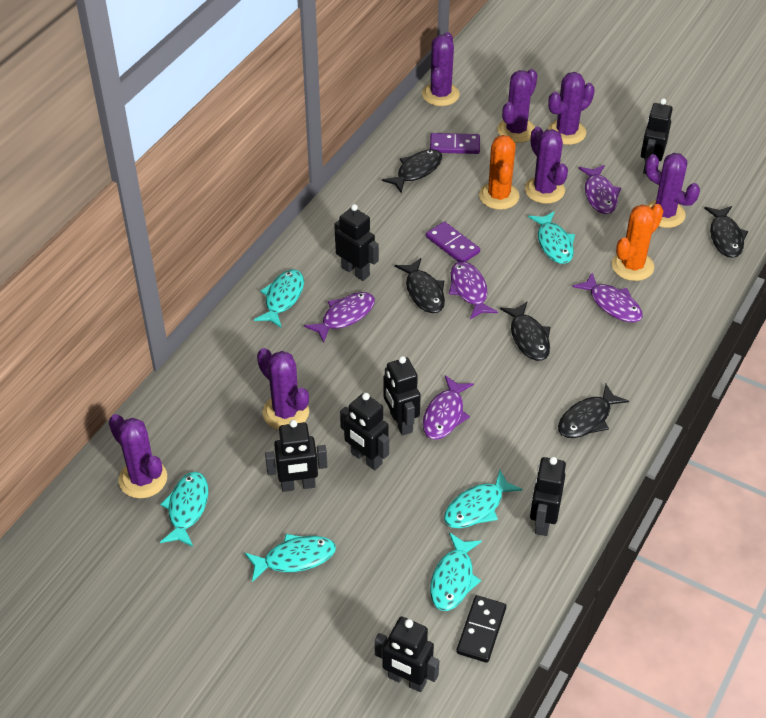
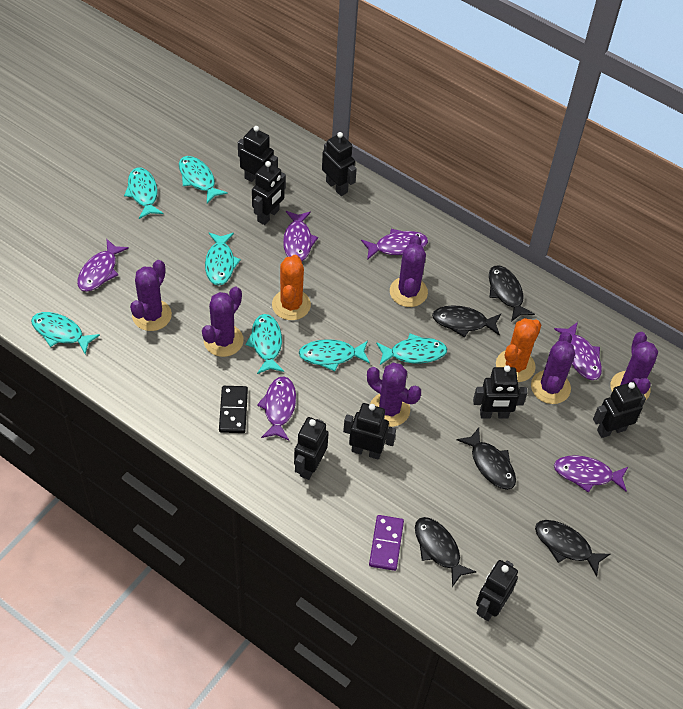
black robot: [265,420,327,492] [334,204,379,281] [340,393,389,470] [375,616,439,692] [383,356,421,436] [530,457,566,536] [641,98,673,174] = 7 -> [238,126,278,182] [252,161,286,225] [294,417,329,480] [322,132,357,196] [343,403,396,460] [473,365,527,419] [476,560,518,621] [593,382,646,438] = 8
purple cactus: [109,414,167,498] [257,348,309,430] [422,32,460,106] [497,69,537,143] [525,127,568,204] [548,72,595,145] [645,153,700,228] = 7 -> [130,260,172,331] [202,287,244,357] [367,363,421,427] [390,235,428,307] [531,332,575,404] [611,332,658,401] = 6
purple domino: [426,221,480,262] [430,133,480,154] = 2 -> [369,515,404,571] = 1
purple fish: [304,292,375,343] [423,375,474,440] [449,261,498,319] [573,273,643,322] [578,165,621,214] = 5 -> [77,238,129,291] [257,376,296,441] [283,211,318,261] [361,229,428,260] [554,322,602,380] [554,455,628,493] = 6
turquoise fish: [160,472,208,547] [245,534,336,582] [254,269,304,328] [430,532,482,611] [444,470,522,528] [528,211,575,264] = 6 -> [31,312,100,355] [124,168,164,219] [179,156,228,203] [205,232,241,286] [246,314,284,374] [299,339,370,371] [376,333,447,365] = 7

